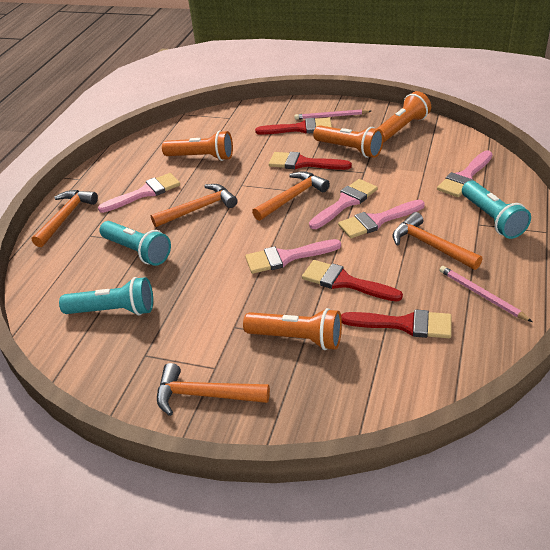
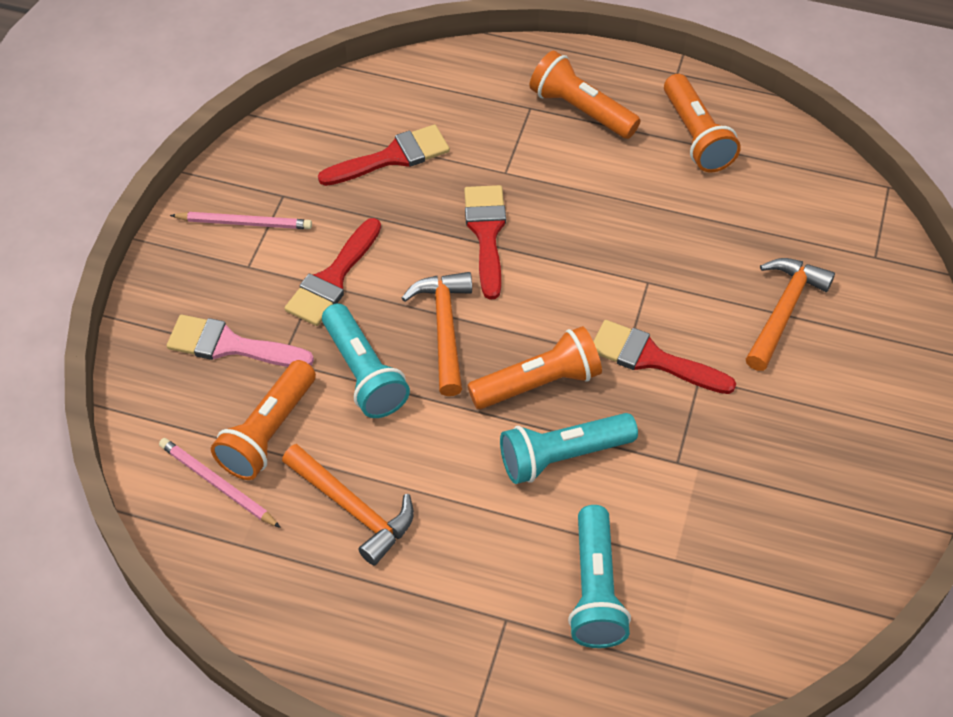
orange hammer: [32,190,98,247] [151,184,237,227] [157,363,270,416] [252,171,330,221] [393,212,483,270] = 5 -> [282,444,414,565] [402,272,472,396] [746,258,835,371] = 3
pink brush: [98,173,180,213] [245,239,341,274] [309,179,378,229] [338,200,425,238] [437,150,493,197] = 5 -> [167,315,314,367] = 1

